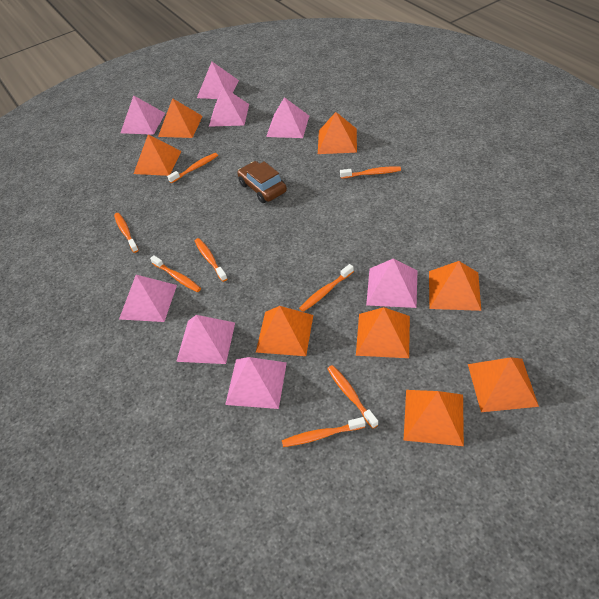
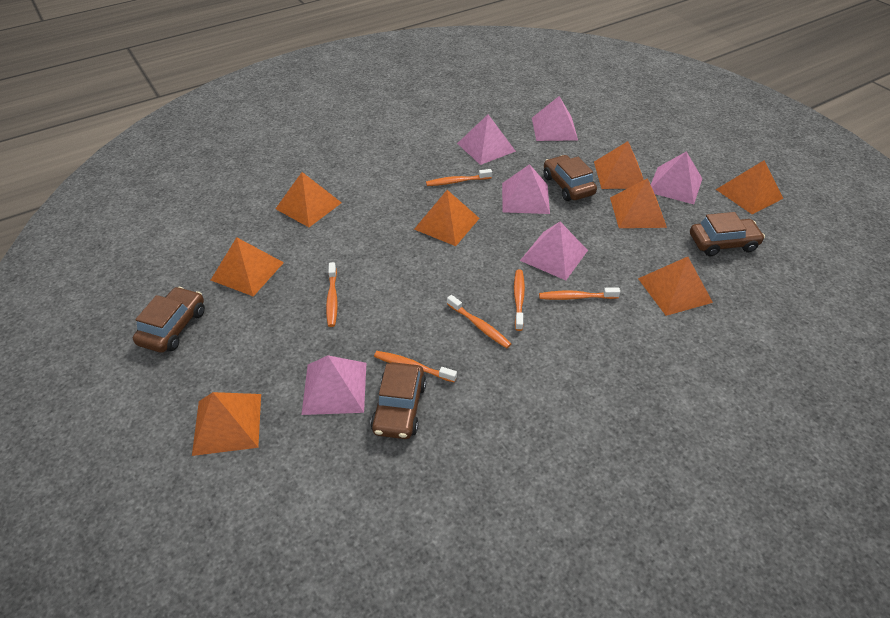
brown car: [237,161,287,203] = 1 -> [133,287,205,353] [371,362,426,439] [543,155,597,201] [690,212,765,256] = 4
orange toothbrush: [114,213,139,253] [150,255,201,292] [167,153,218,183] [195,238,227,282] [282,417,365,447] [299,264,354,312] [327,365,379,429] [340,166,401,179] = 8 -> [326,262,338,327] [374,351,457,382] [426,169,492,186] [447,295,511,348] [514,269,525,331] [539,287,620,300] = 6
pink pyramid: [119,275,177,322] [120,95,165,135] [176,315,235,364] [197,62,239,99] [209,87,249,127] [225,357,287,409] [266,97,309,138] [366,259,417,308] = 8 -> [301,355,366,415] [457,114,516,165] [502,164,550,214] [520,222,588,280] [532,96,578,141] [651,151,703,204] = 6

